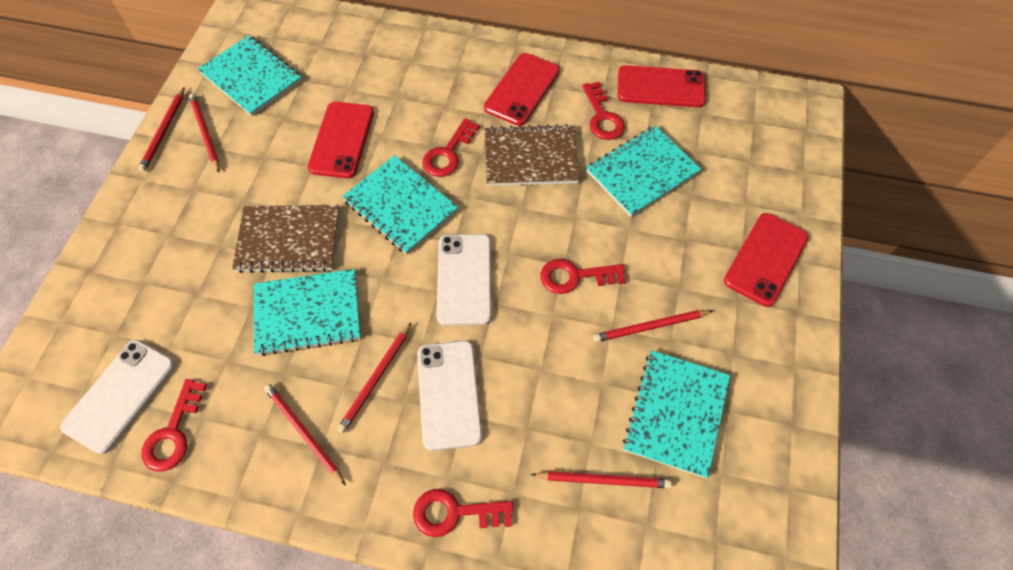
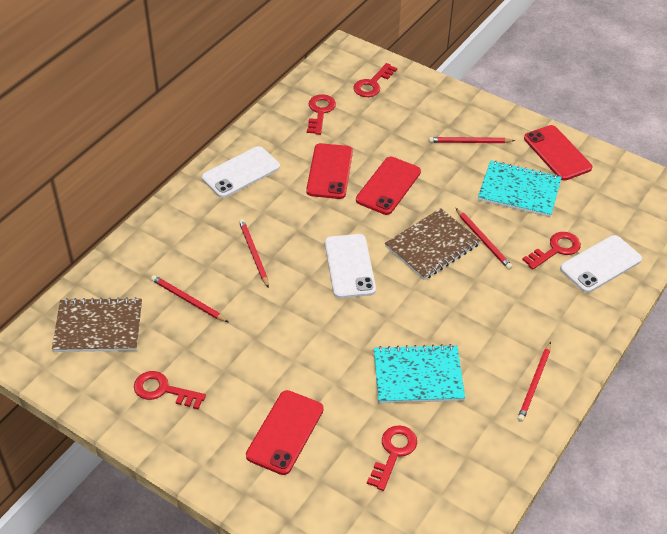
red pencil: [138,87,185,172] [189,93,220,172] [264,384,346,486] [337,322,412,433] [530,471,672,488] [593,310,713,342] = 6 -> [151,275,228,322] [239,219,269,288] [429,137,515,143] [456,208,513,270] [517,342,551,422] = 5
turquoise notebook: [198,35,302,116] [254,269,361,356] [342,155,459,255] [586,125,702,217] [623,350,730,478] = 5 -> [374,344,465,403] [478,160,562,217] = 2

